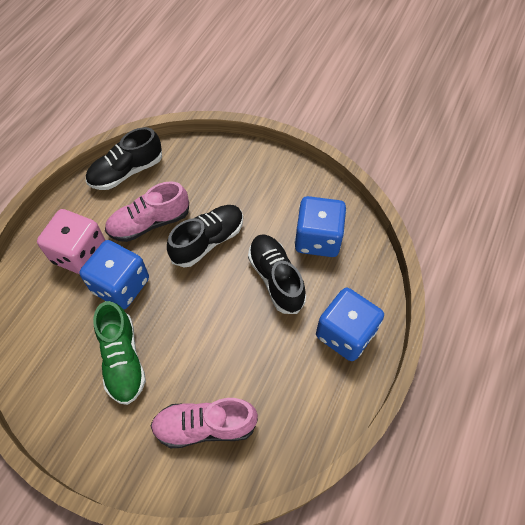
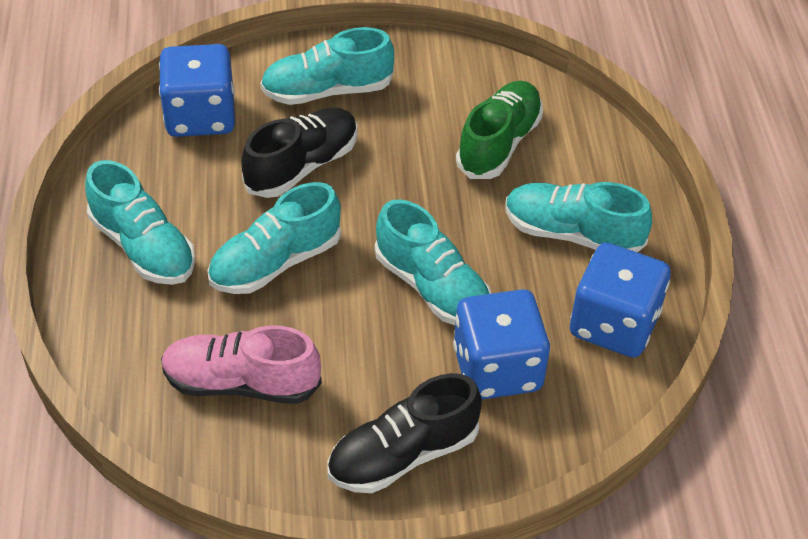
black shoe: [86,127,162,190] [167,205,243,267] [248,234,306,314] = 3 -> [241,107,357,198] [327,373,482,493] = 2
pink dice: [37,209,105,275] = 1 -> none = 0
pink shoe: [105,181,189,242] [150,398,258,448] = 2 -> [161,325,322,404] = 1
turquoise shoe: none = 0 -> [85,160,195,285] [207,182,341,294] [260,27,394,105] [375,199,491,325] [505,182,652,252] = 5

